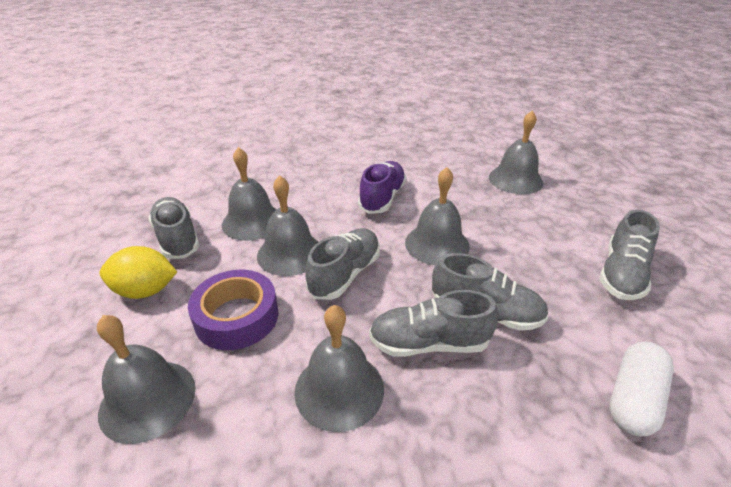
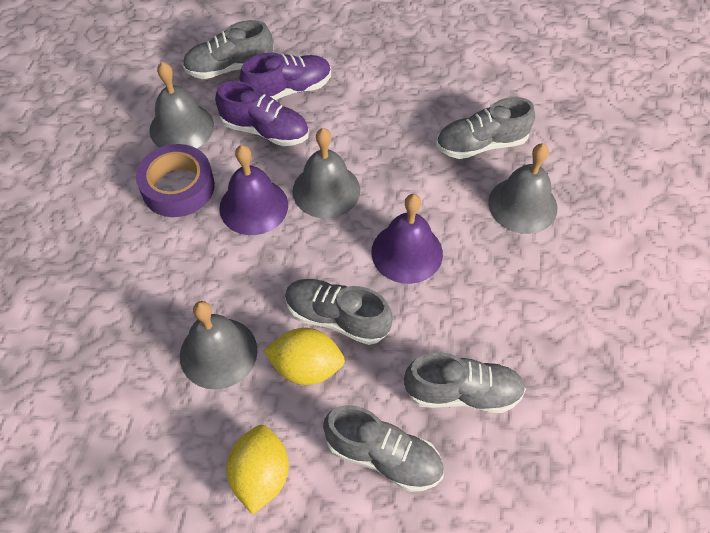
grey bell: [97,315,196,444] [222,147,277,241] [257,175,318,276] [294,305,384,432] [405,167,470,265] [489,111,543,194] = 6 -> [149,62,214,148] [180,301,258,390] [293,128,360,218] [488,143,557,234] = 4
purple bell: none = 0 -> [219,145,288,235] [371,194,443,284] = 2
purple shoe: [358,161,407,214] = 1 -> [215,81,309,146] [240,53,331,100] = 2
white capsule: [609,342,674,436] = 1 -> none = 0
yellow lemon: [99,246,177,299] = 1 -> [226,425,289,514] [264,328,345,385] = 2

